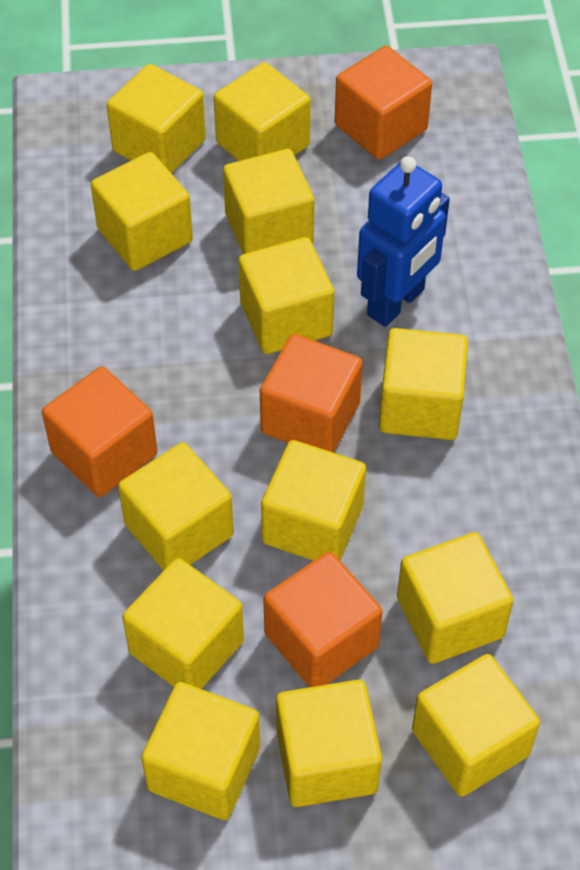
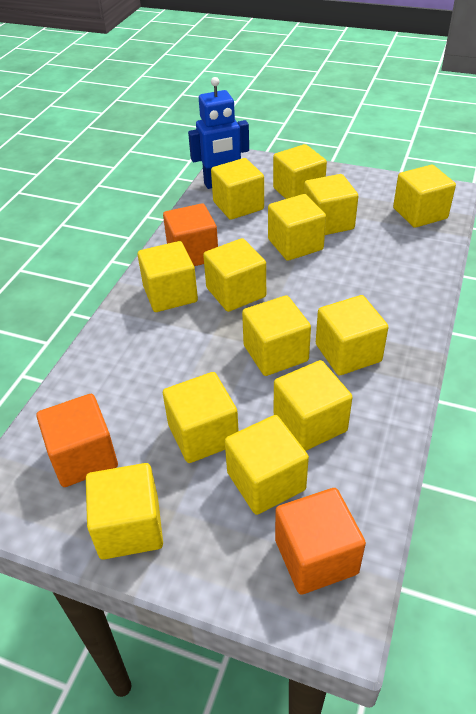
orange cube: [42,366,157,497] [260,334,363,453] [263,552,382,687] [335,46,432,160] = 4 -> [36,394,118,487] [163,203,218,266] [275,488,366,595] = 3

